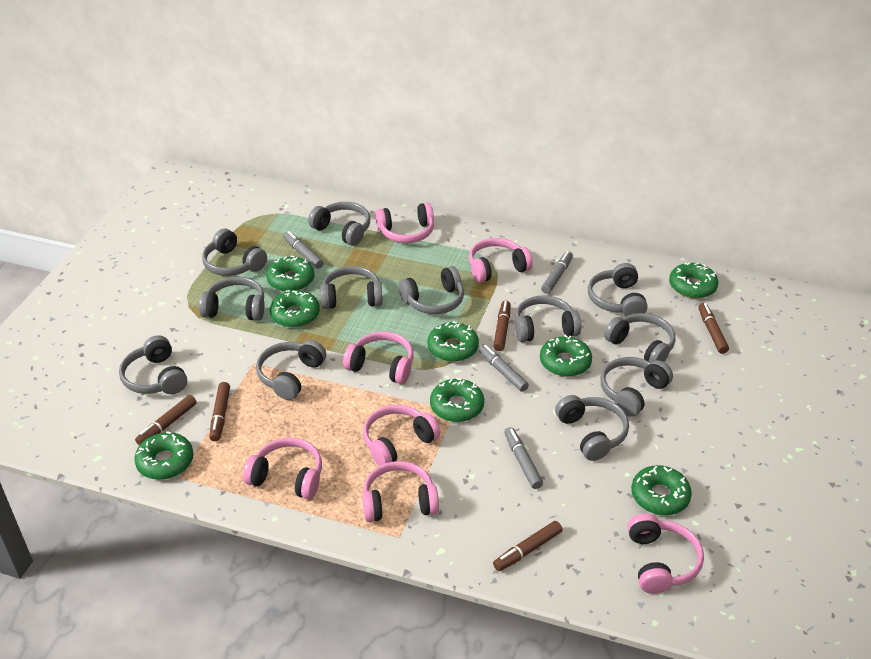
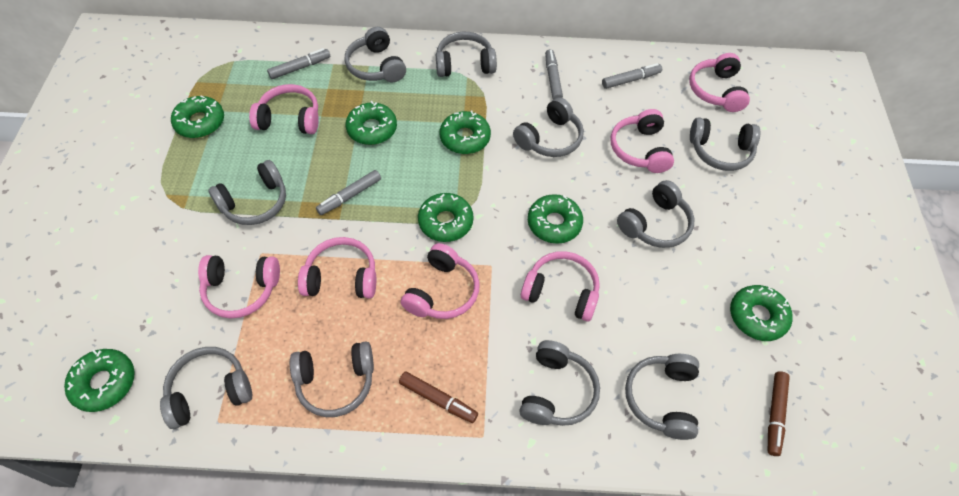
brown marker: [135,395,197,446] [209,382,230,441] [493,301,510,351] [493,521,562,571] [698,303,729,354] = 5 -> [399,371,478,423] [768,371,790,456] = 2
green donut: [134,431,193,480] [266,256,314,292] [270,290,320,328] [427,321,479,362] [430,378,484,422] [540,335,592,377] [631,465,692,515] [669,262,718,299] = 8 -> [64,349,135,412] [171,95,224,138] [346,101,397,145] [418,193,474,242] [440,111,491,154] [528,194,583,244] [730,285,792,341] = 7
grey headphones: [119,335,187,394] [199,277,264,321] [202,229,267,276] [256,340,326,400] [308,202,370,246] [320,266,382,309] [398,266,464,314] [515,296,581,342] [555,395,629,461] [588,263,648,316] [600,357,673,417] [604,313,676,362] = 12 -> [160,347,252,429] [208,160,286,225] [290,342,374,417] [344,27,406,82] [436,32,497,77] [513,97,584,157] [519,340,600,426] [617,180,694,248] [625,354,699,440] [690,117,760,171] = 10

